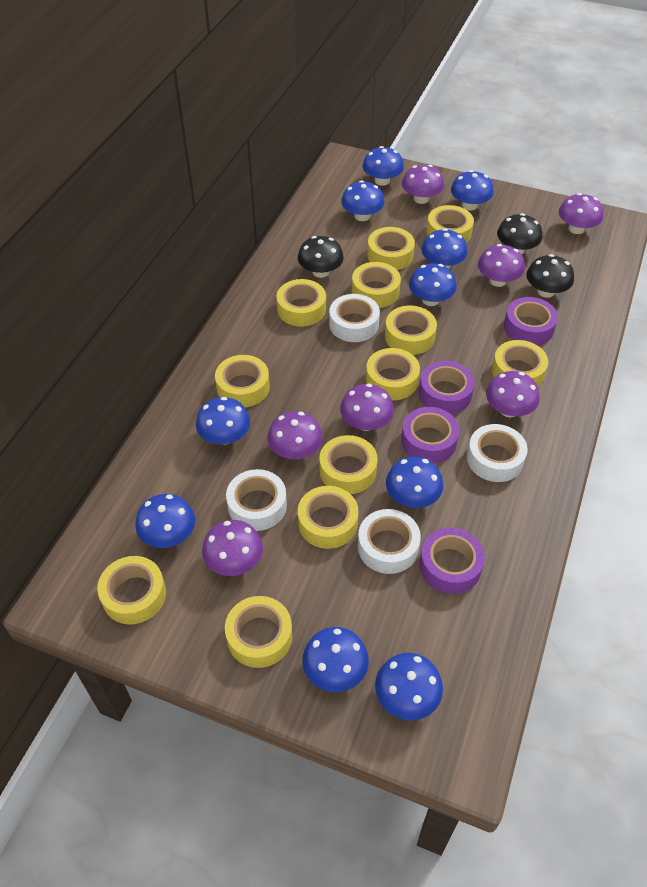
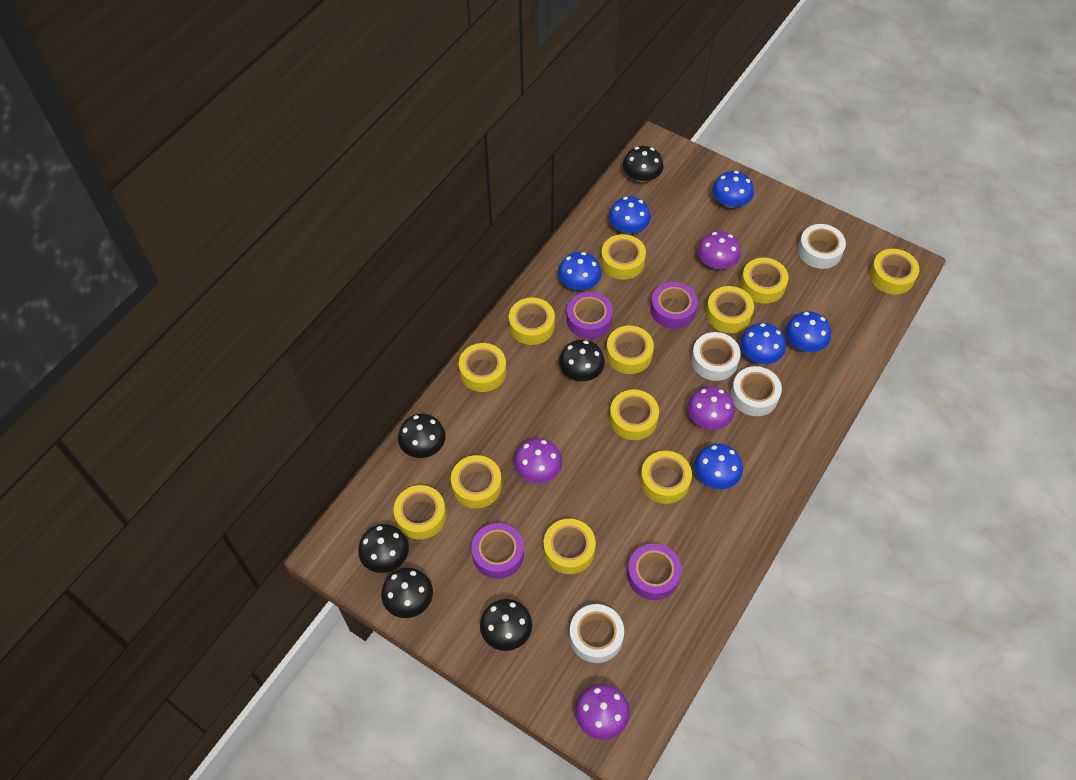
black mushroom: [298,236,344,278] [497,213,542,254] [526,254,574,298] = 3 -> [358,524,409,573] [381,568,433,618] [398,414,446,458] [480,599,532,651] [559,340,605,381] [623,146,664,182] = 6
blue mushroom: [135,494,195,548] [196,397,250,445] [302,627,369,692] [341,180,385,221] [362,146,404,186] [375,653,443,720] [386,456,443,508] [409,263,456,306] [422,228,467,269] [451,170,494,211] = 10 -> [558,252,602,290] [609,196,651,234] [694,444,743,489] [712,171,754,208] [740,323,786,364] [786,311,831,352] = 6
purple mushroom: [202,520,263,576] [268,411,323,459] [340,383,394,431] [402,165,444,204] [478,244,525,287] [486,371,540,418] [559,193,603,234] = 7 -> [514,438,562,484] [575,684,630,740] [688,386,735,430] [698,231,741,269] = 4

